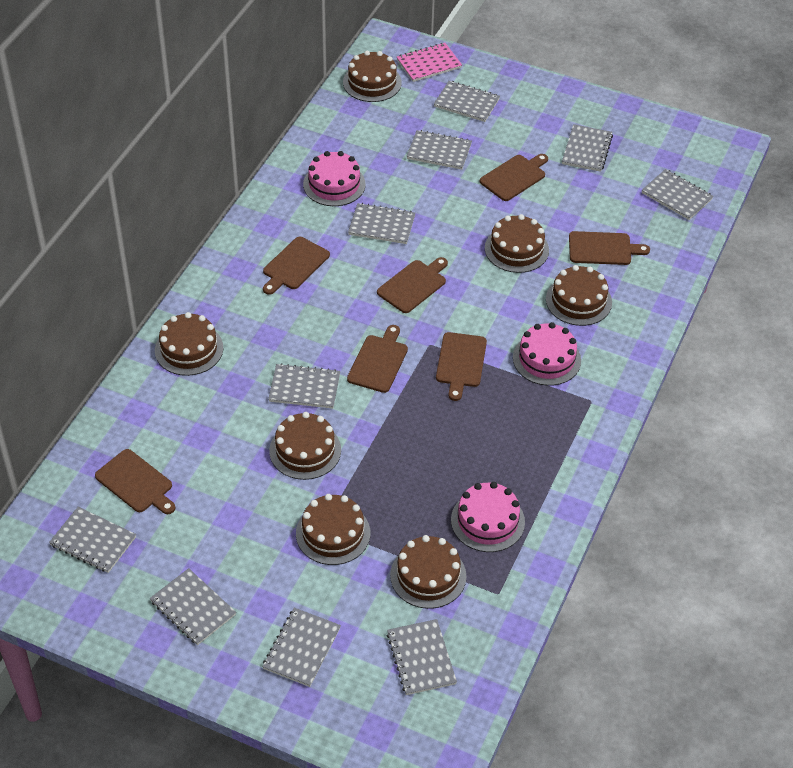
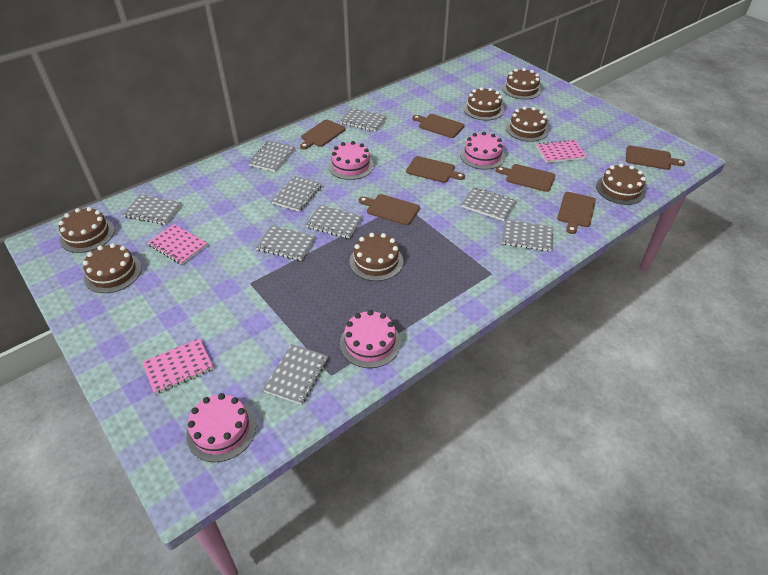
grey notebook: [49,507,136,573] [150,568,236,645] [262,608,341,687] [268,363,340,409] [348,203,415,244] [387,619,457,695] [407,130,472,170] [434,81,500,122] [562,124,613,172] [642,169,713,220] = 10 -> [123,194,182,225] [248,141,294,172] [256,225,315,261] [263,344,328,405] [272,176,321,212] [306,205,362,238] [340,108,387,132] [461,187,516,221] [502,220,553,251] = 9
pink cake: [303,151,366,206] [451,482,525,552] [513,322,581,386] = 3 -> [186,393,256,462] [328,141,374,180] [340,310,401,368] [460,132,505,170] = 4
pink notebook: [397,43,462,82] = 1 -> [142,338,213,394] [148,224,208,265] [536,140,587,163] = 3

